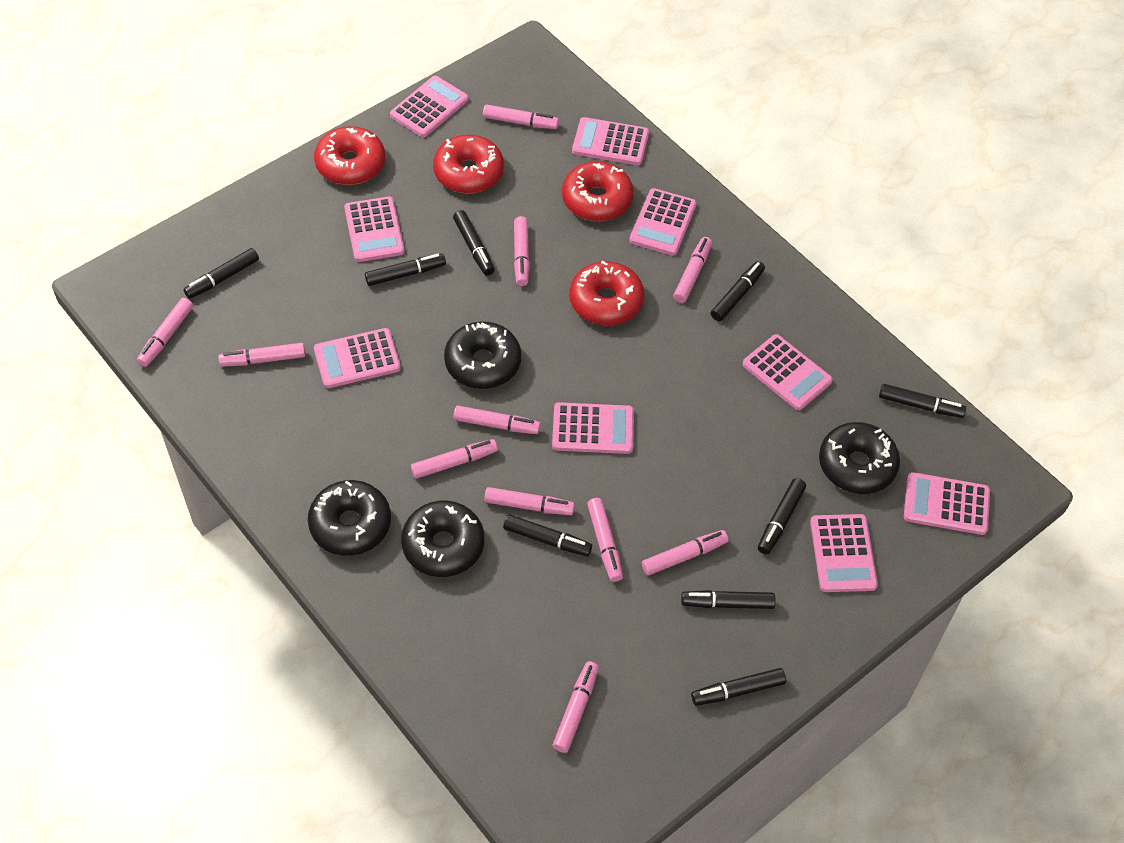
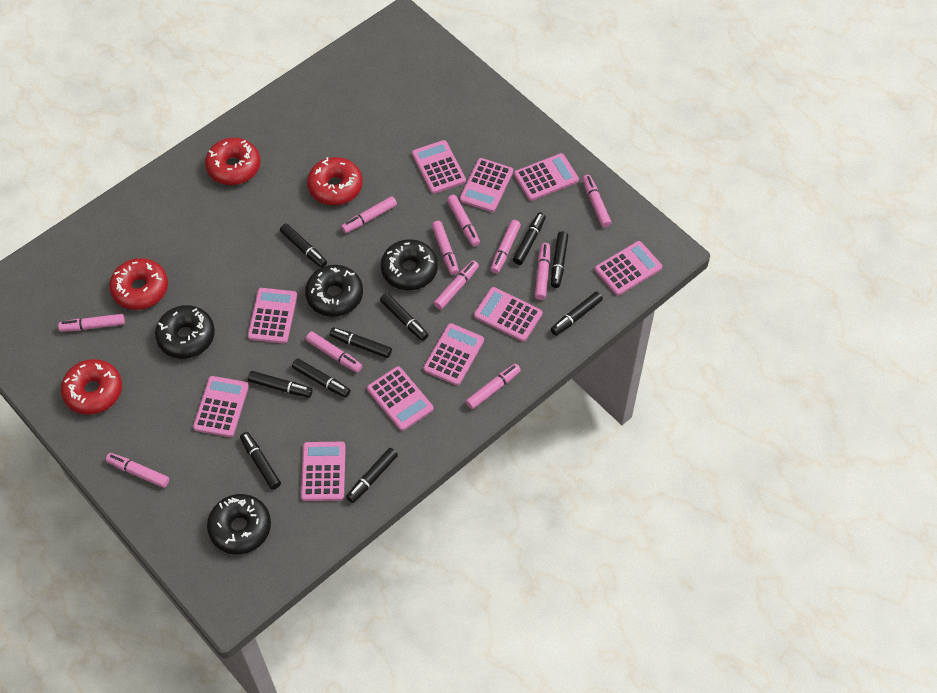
black marker: [183,248,259,299] [365,254,446,286] [453,210,495,276] [503,515,592,556] [681,590,776,609] [691,668,786,706] [711,261,765,321] [758,478,806,554] [879,384,966,418] = 9 -> [240,432,281,490] [248,371,313,398] [280,224,327,268] [292,358,351,398] [330,327,392,358] [346,448,398,503] [380,293,428,341] [513,212,546,265] [551,231,568,288] [551,292,603,336] = 10
pink calculator: [314,328,401,388] [344,197,405,262] [390,76,468,137] [552,402,634,454] [572,117,649,165] [629,188,697,256] [742,334,833,410] [810,514,878,592] [904,472,990,535] = 9 -> [193,376,249,437] [248,288,297,344] [301,442,346,501] [367,366,434,431] [412,140,466,194] [423,323,484,386] [460,158,513,212] [474,287,542,342] [514,153,579,201] [595,241,662,296] = 10

